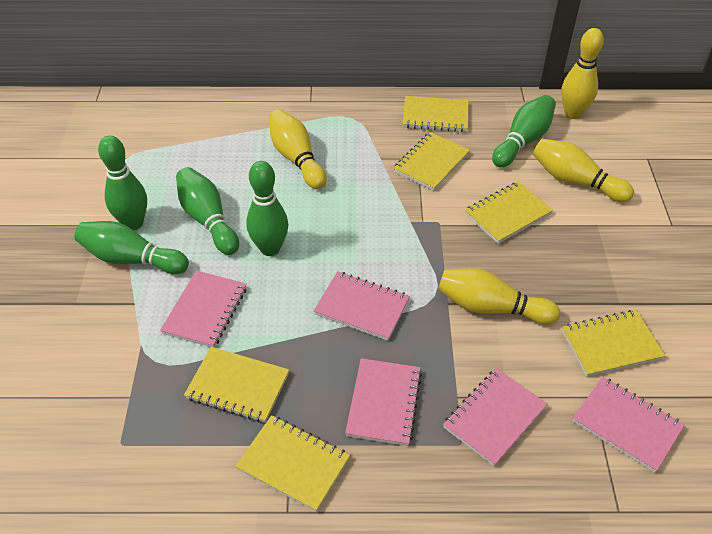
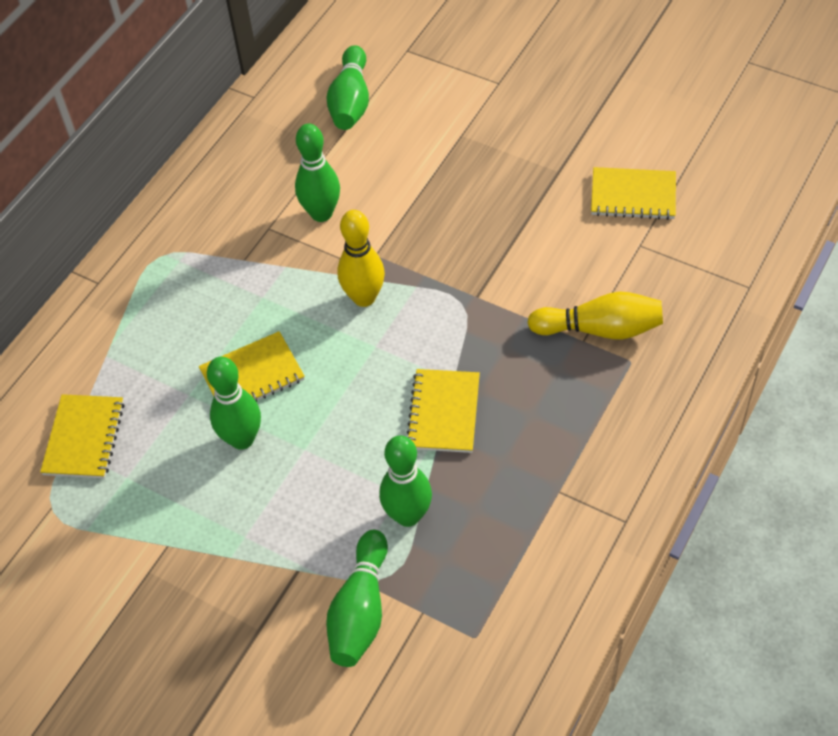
pink notebook: [160,271,247,347] [314,271,410,341] [345,358,422,446] [443,368,547,466] [573,376,685,473] = 5 -> none = 0
yellow bowling pin: [269,109,327,189] [438,268,560,325] [533,139,634,202] [561,28,604,119] = 4 -> [337,210,385,307] [527,291,663,339] = 2
yellow notebook: [184,347,289,423] [235,415,350,512] [393,132,470,191] [402,96,469,132] [465,182,553,244] [562,310,665,377] = 6 -> [40,394,125,478] [199,331,305,402] [407,369,480,453] [591,167,676,220] = 4

